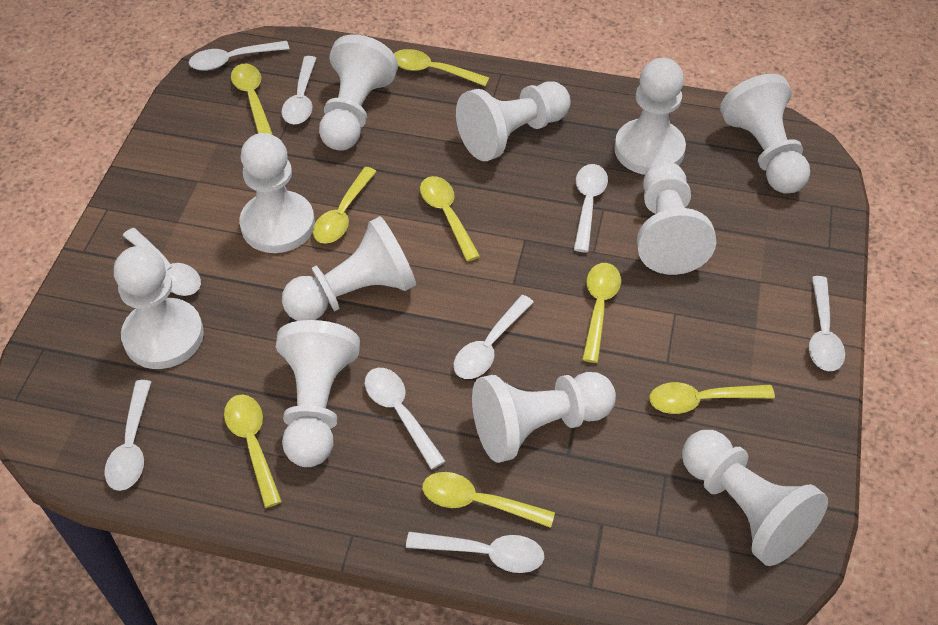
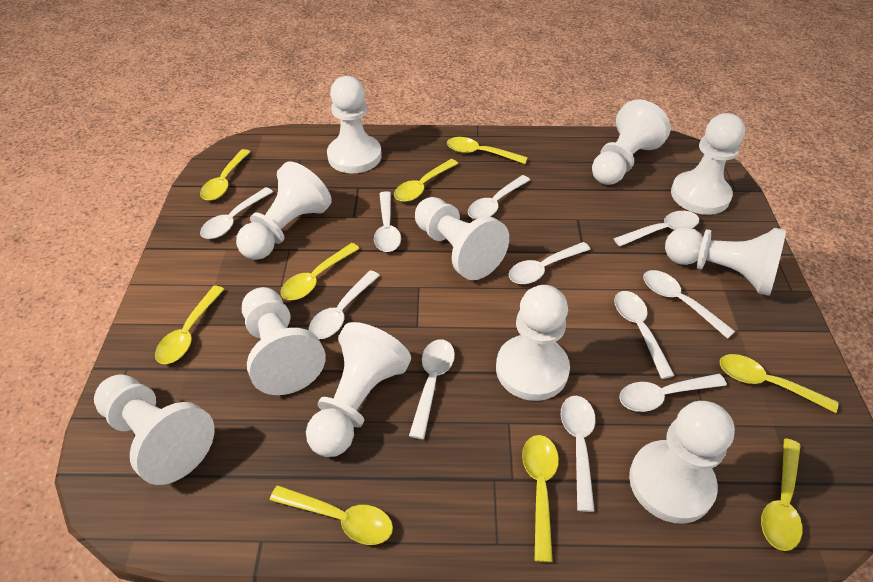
white spoon: [104,380,151,491] [123,228,201,296] [189,41,289,71] [282,56,316,124] [365,368,446,469] [406,532,544,573] [454,295,534,379] [574,164,608,252] [809,276,845,371] = 9 -> [200,187,273,239] [309,270,380,339] [374,191,401,252] [409,339,455,439] [468,175,530,219] [509,242,591,284] [561,396,596,512] [614,211,699,247] [614,291,675,379] [619,374,727,412] [643,270,735,339] = 11
yellow spoon: [224,394,282,508] [231,64,273,135] [313,167,377,244] [394,49,489,86] [420,176,480,262] [422,472,555,528] [582,263,621,363] [650,382,775,414] = 8 -> [155,286,224,364] [200,149,250,201] [270,485,393,545] [280,243,360,300] [394,159,458,202] [447,137,528,164] [522,435,559,562] [720,354,838,413] [761,438,802,551] = 9

